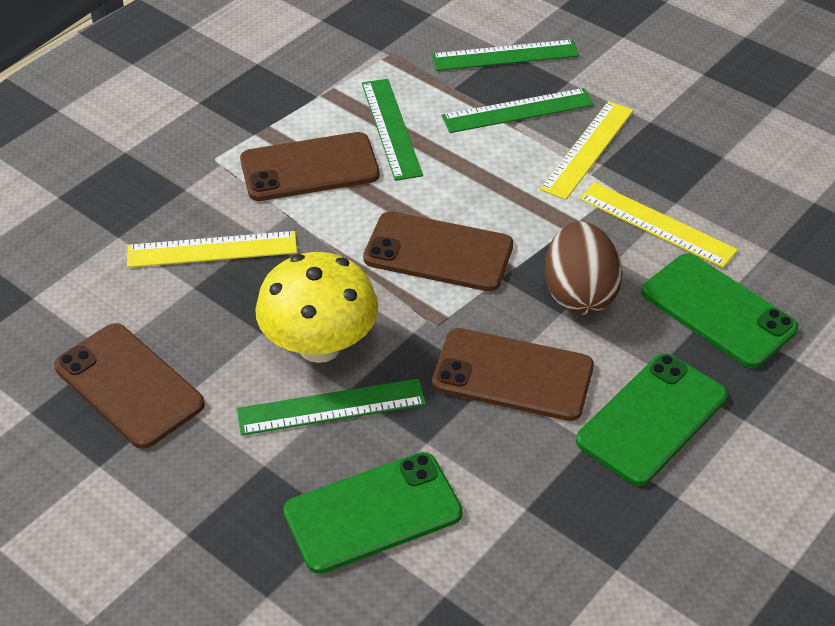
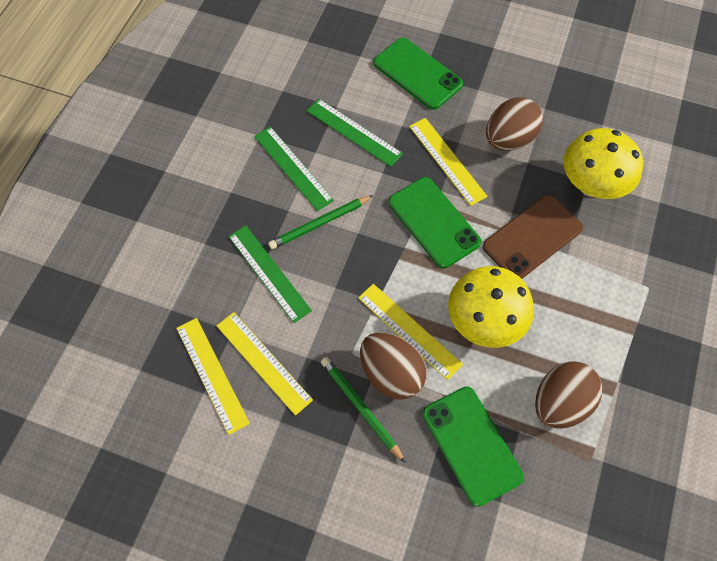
brown egg: [544,221,622,315] = 1 -> [360,332,427,399] [486,97,543,151] [535,361,603,429] = 3
brown phone: [54,323,205,449] [240,132,380,201] [363,211,513,291] [432,328,594,421] = 4 -> [483,195,583,279] = 1
green pencil: none = 0 -> [268,195,374,249] [321,357,405,463] = 2
green ruler: [237,378,426,436] [362,79,423,181] [431,39,579,71] [442,88,594,133] = 4 -> [228,225,312,323] [254,126,334,211] [307,99,403,167] = 3
yellow mushroom: [255,252,378,363] = 1 -> [448,266,534,348] [563,128,643,199] = 2
yellow ruler: [127,231,297,268] [540,101,633,200] [579,182,738,268] = 3 -> [176,318,250,435] [217,312,313,416] [358,284,463,380] [409,118,488,206] = 4

